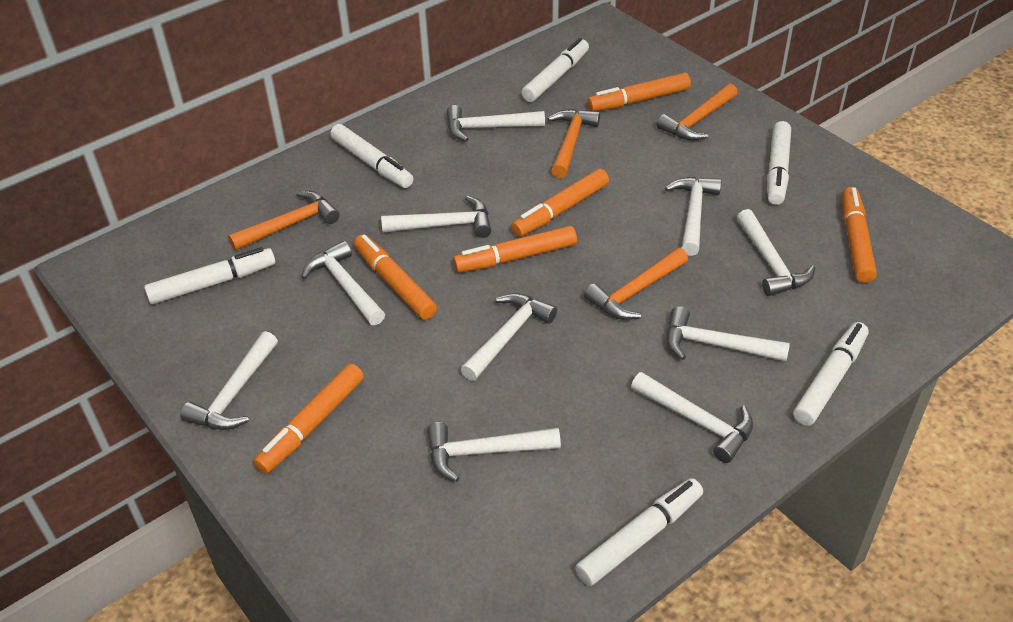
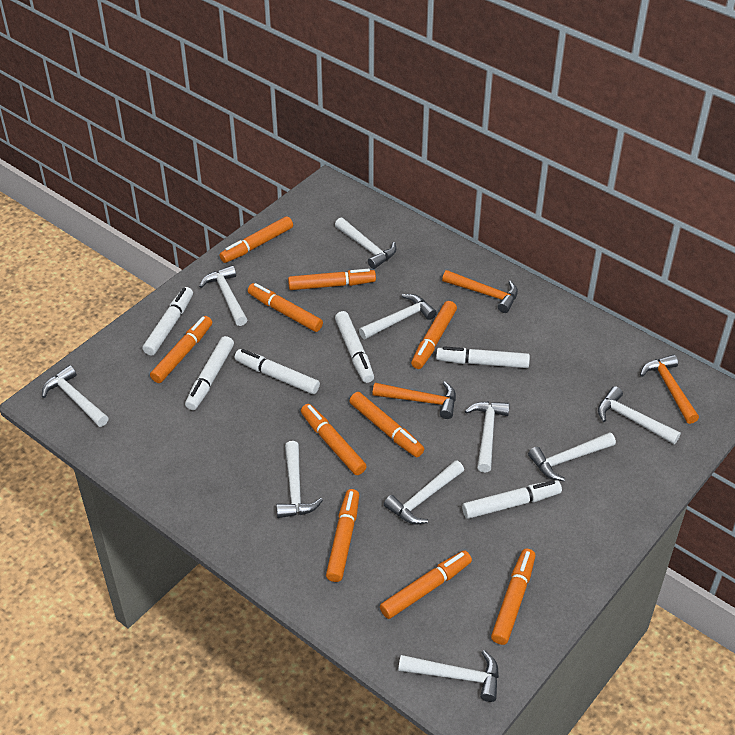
orange hammer: [228,191,340,251] [547,109,600,178] [584,248,688,320] [657,83,738,141] = 4 -> [372,381,456,419] [442,270,518,313] [640,354,699,424] = 3
orange marker: [253,363,364,474] [354,234,437,320] [453,226,577,273] [511,169,609,237] [587,73,691,111] [842,187,877,283] = 6 -> [150,316,212,383] [219,216,293,263] [248,283,323,332] [288,269,376,290] [301,404,367,475] [326,489,359,582] [349,392,424,457] [380,550,472,619] [411,301,457,369] [491,549,536,645] = 10

